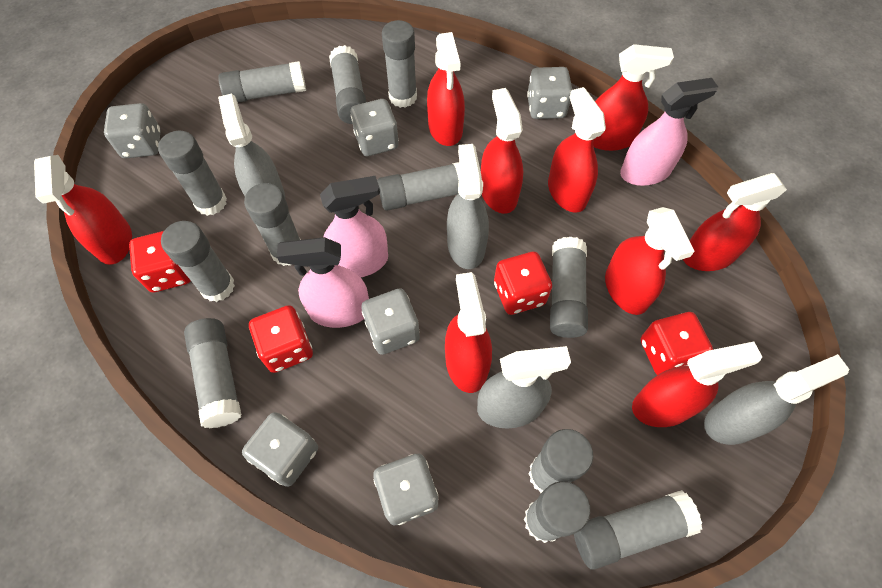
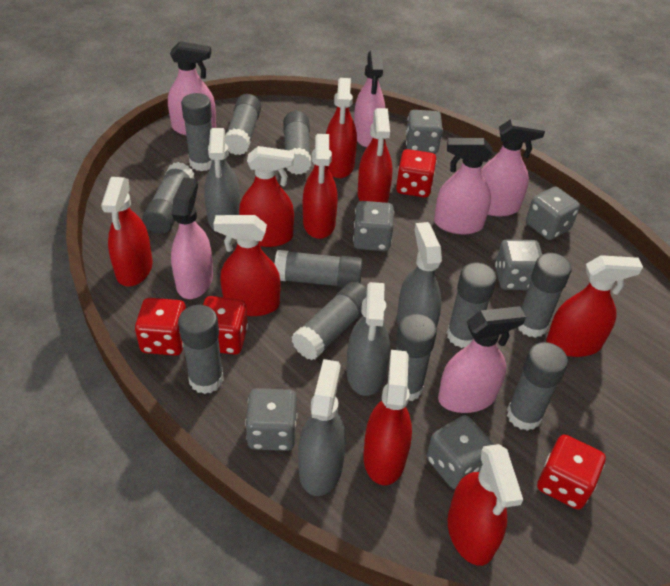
grey glue stick: [158,131,227,216] [161,221,235,302] [184,318,242,428] [218,61,306,103] [244,183,301,266] [329,45,366,124] [377,162,461,211] [382,20,417,108] [524,481,590,543] [528,429,593,493] [550,237,588,338] [574,490,702,570] = 12 -> [142,162,194,234] [178,305,224,394] [181,93,212,171] [225,94,261,155] [275,250,363,288] [283,111,311,175] [292,281,367,360] [396,314,437,401] [447,262,497,348] [507,342,568,431] [518,253,571,338] = 11
pink spray bottle: [277,237,369,328] [320,176,388,278] [620,78,718,186] = 3 -> [168,41,216,135] [171,178,213,299] [354,50,385,147] [434,138,492,235] [438,306,526,413] [481,119,545,216] = 6

